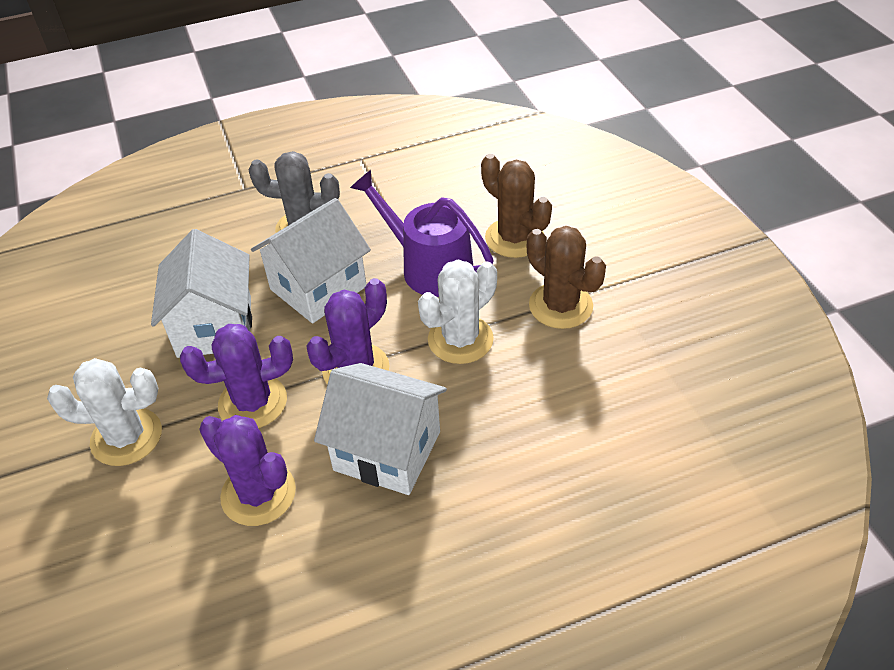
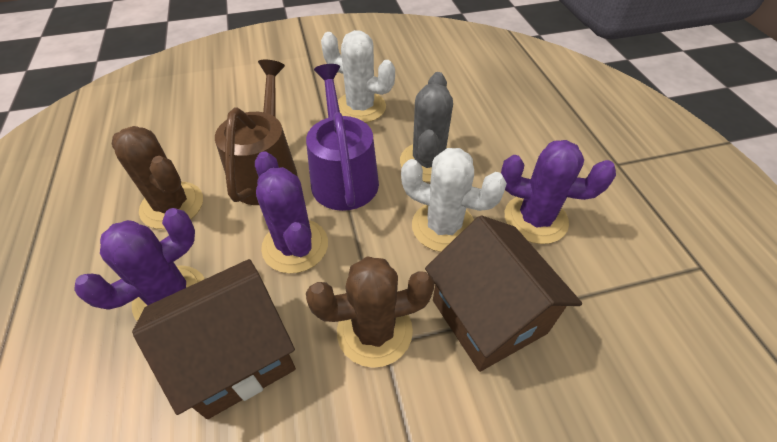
brown house: none = 0 -> [132,259,296,419] [425,215,582,372] = 2
brown watering can: none = 0 -> [215,60,298,205] = 1
white house: [151,229,252,358] [251,198,371,323] [314,363,447,495] = 3 -> none = 0

